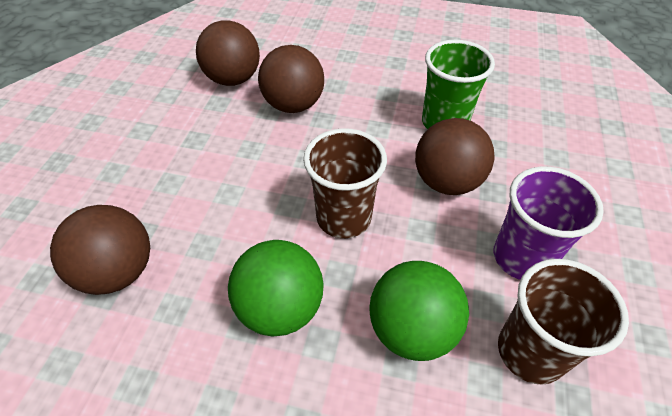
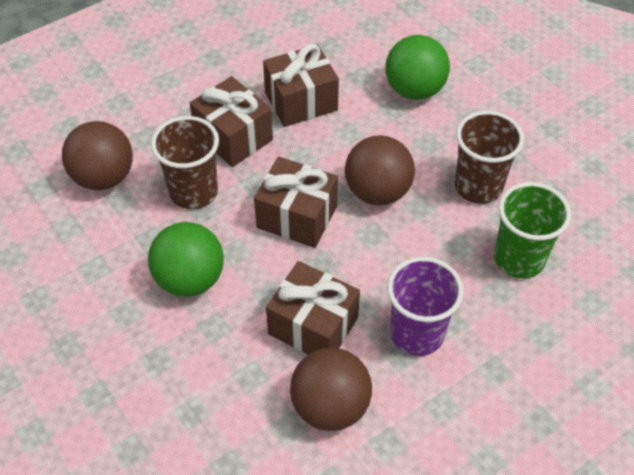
brown ball: [50,205,150,295] [196,20,260,86] [258,45,324,113] [415,118,495,195] = 4 -> [62,121,133,190] [290,348,372,431] [345,135,415,205] = 3
brown gift: none = 0 -> [190,76,273,167] [254,157,338,248] [263,44,339,127] [266,261,360,355] = 4

